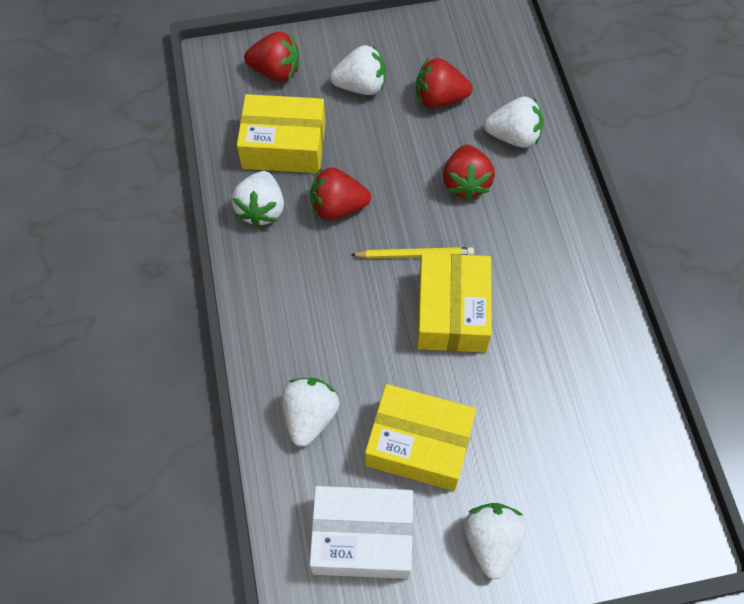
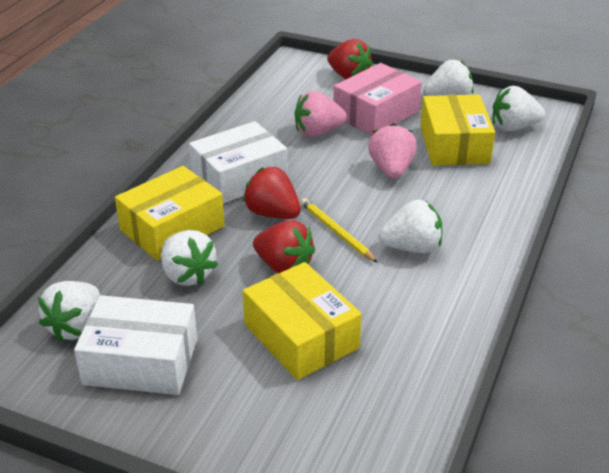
pink box: none = 0 -> [333,63,422,136] = 1
pink strawberry: none = 0 -> [295,91,347,137] [368,123,417,178] = 2
red strawberry: [244,32,299,81] [310,167,371,220] [416,58,472,108] [443,145,495,201] = 4 -> [243,167,301,219] [253,220,315,273] [327,39,373,79] = 3
white box: [310,486,413,579] = 1 -> [74,295,197,395] [189,121,288,204] = 2

